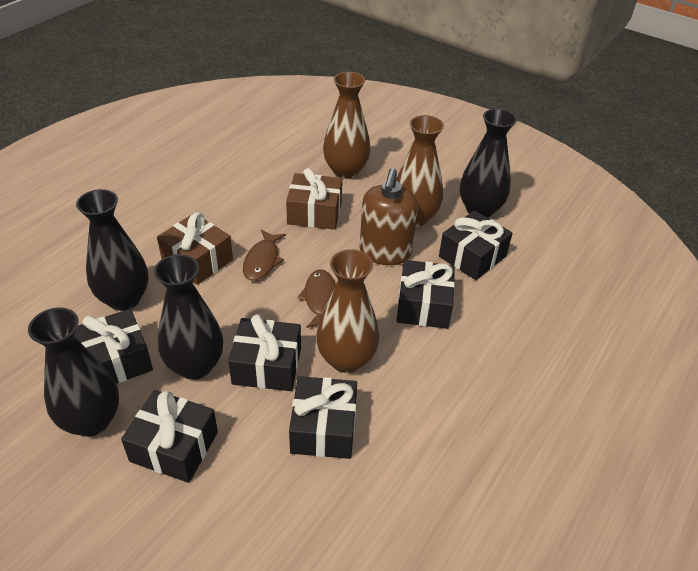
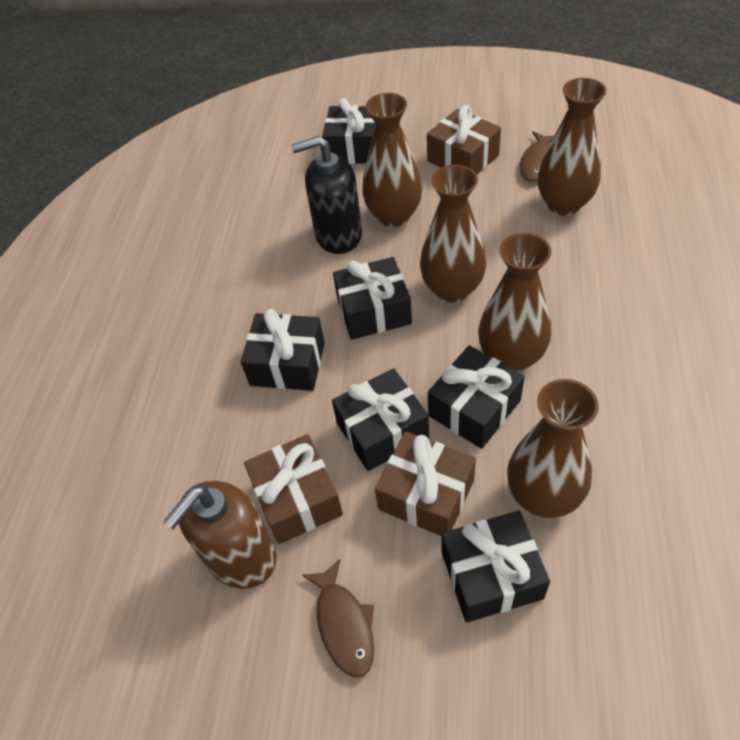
black soap dispenser: none = 0 -> [291,136,362,254] = 1
black vase: [28,307,119,437] [76,189,149,311] [154,254,223,380] [460,109,517,218] = 4 -> none = 0
brown gift: [157,212,233,285] [286,168,342,230] = 2 -> [244,434,343,544] [375,431,476,536] [427,105,501,174] = 3
brown vase: [316,249,379,373] [323,72,371,179] [396,115,444,227] = 3 -> [362,93,422,227] [420,165,486,303] [478,233,551,372] [507,379,599,518] [538,78,606,216] = 5

